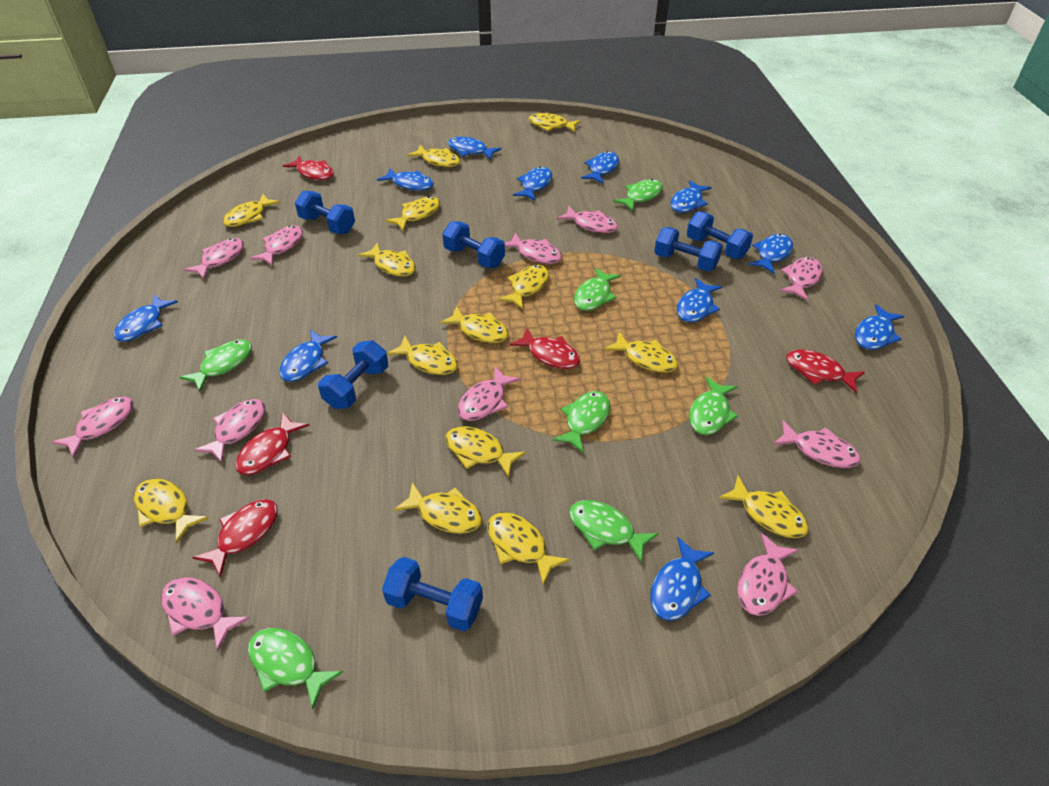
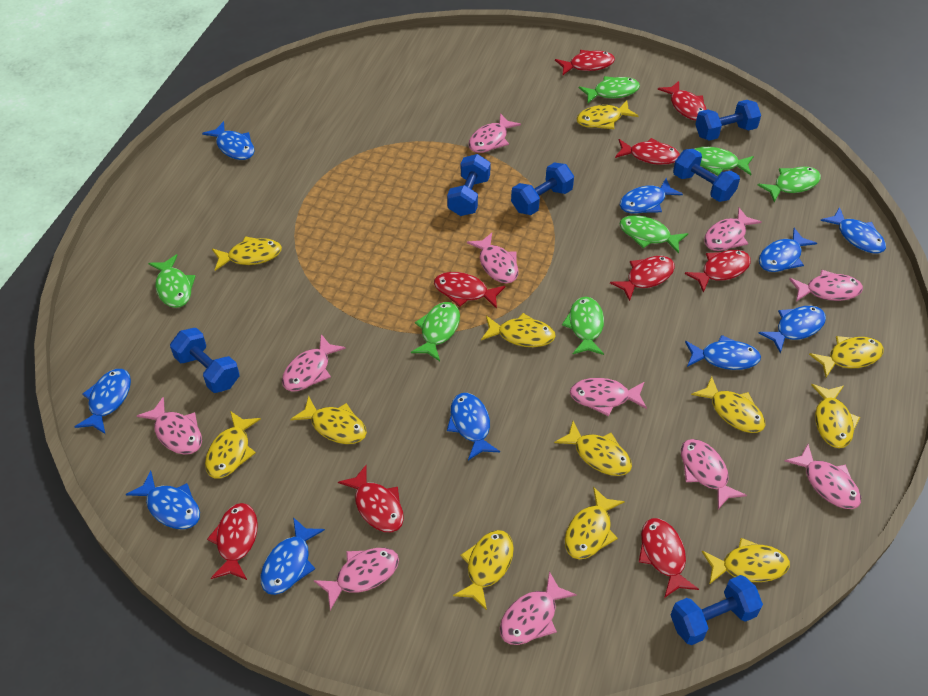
blue fish: [114,295,178,342] [280,329,337,382] [377,168,434,191] [448,137,502,160] [513,167,552,201] [581,151,619,184] [650,537,714,621] [670,180,712,213] [677,278,722,323] [748,234,793,274] [855,304,904,350] = 11 -> [75,369,131,434] [126,471,200,529] [202,121,254,160] [261,517,325,595] [447,393,500,460] [620,178,683,214] [685,335,761,370] [759,228,817,272] [759,306,826,353] [820,207,886,253] = 10
red fish: [192,499,278,578] [235,413,310,475] [283,155,334,180] [509,328,580,369] [787,349,865,393] = 5 -> [207,503,258,580] [338,465,404,532] [434,272,506,309] [555,50,615,76] [610,256,675,301] [615,138,680,165] [639,518,699,598] [658,81,707,120] [685,250,751,293] = 9
yellow fish: [134,479,209,543] [223,194,281,227] [358,242,416,277] [385,196,440,231] [387,336,458,375] [394,482,482,534] [407,144,461,167] [440,306,509,343] [445,426,526,478] [487,512,570,585] [498,265,549,309] [528,113,581,132] [604,332,678,373] [719,475,809,538] = 14 -> [205,411,261,479] [212,236,282,271] [290,396,367,444] [453,530,514,610] [481,313,556,347] [554,421,632,476] [565,487,625,559] [576,100,638,129] [691,376,765,433] [702,538,790,585] [809,336,884,377] [811,384,860,448] = 12

